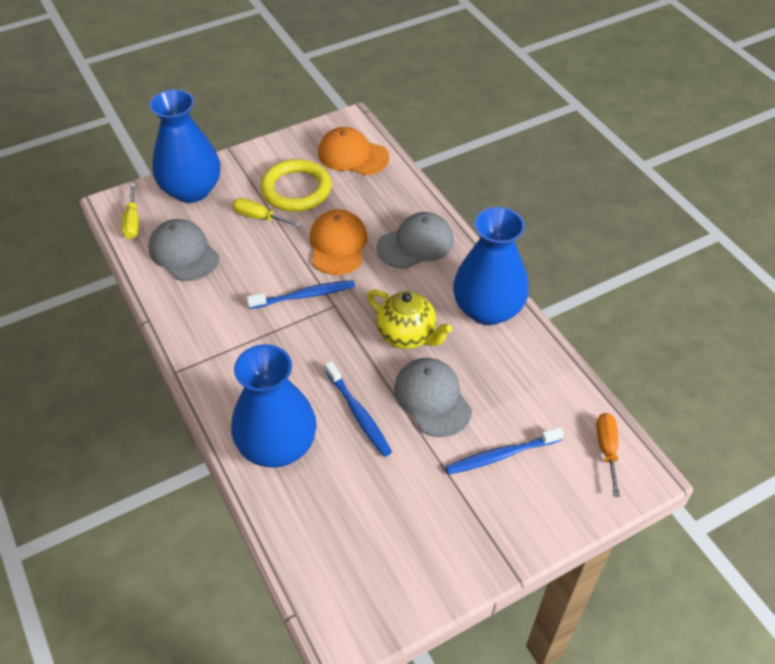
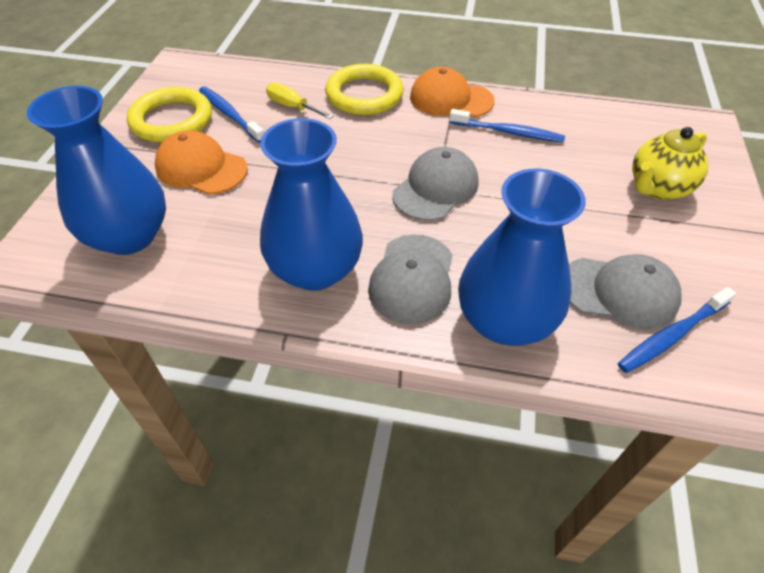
orange screwdriver: [596,413,620,497] = 1 -> none = 0
yellow ring: [260,159,331,212] = 1 -> [127,87,212,143] [325,64,404,115] = 2
yellow screwdriver: [122,184,139,239] [232,198,302,227] = 2 -> [266,83,334,119] = 1

